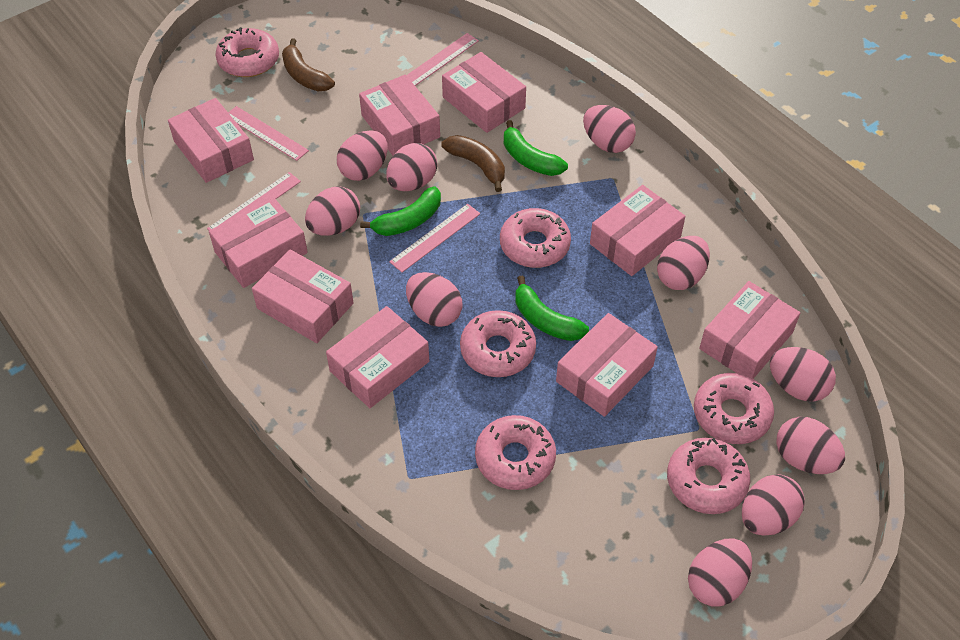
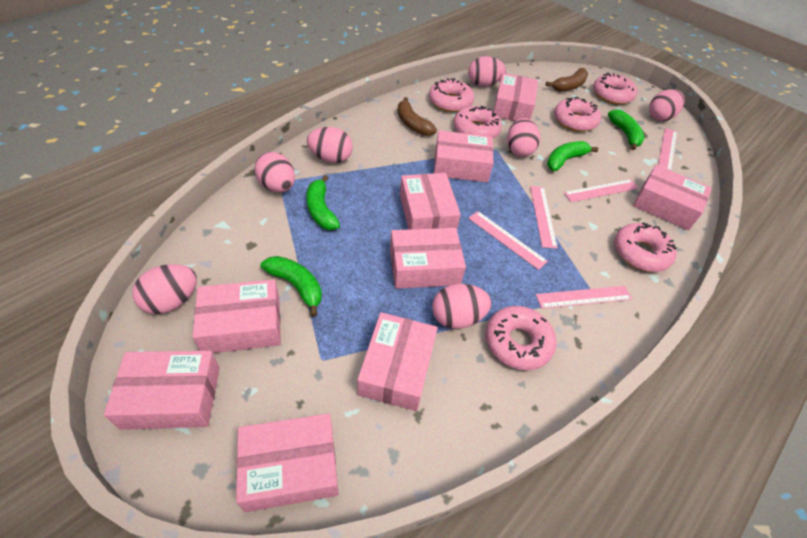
green banana: [360,187,441,236] [504,120,568,176] [516,275,589,341] = 3 -> [260,256,322,317] [307,175,340,230] [547,141,598,171] [608,110,645,150] = 4
pink egg: [305,187,360,236] [337,130,388,181] [386,143,437,191] [406,272,462,327] [583,105,636,153] [657,236,710,290] [688,538,752,607] [742,474,805,536] [770,347,836,401] [776,417,845,474] = 10 -> [132,264,197,314] [254,152,295,192] [307,127,353,163] [432,284,491,329] [468,56,506,86] [507,118,540,157] [649,89,685,121] = 7
pink ruler: [207,172,301,231] [228,106,309,161] [389,204,480,272] [406,33,479,86] = 4 -> [468,211,548,270] [530,186,558,248] [536,286,632,309] [564,179,639,202] [658,128,677,171] = 5

